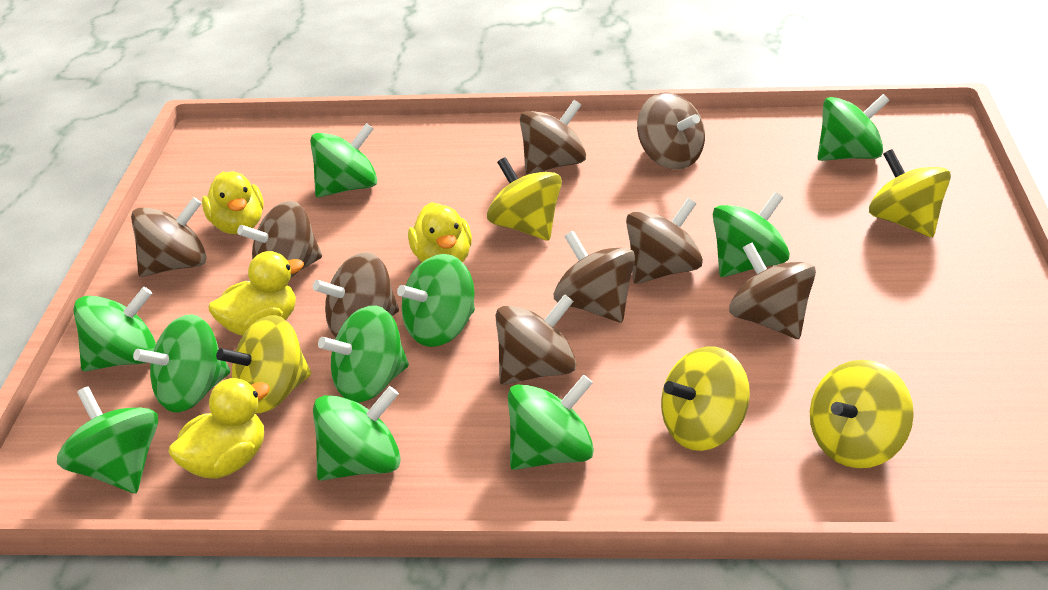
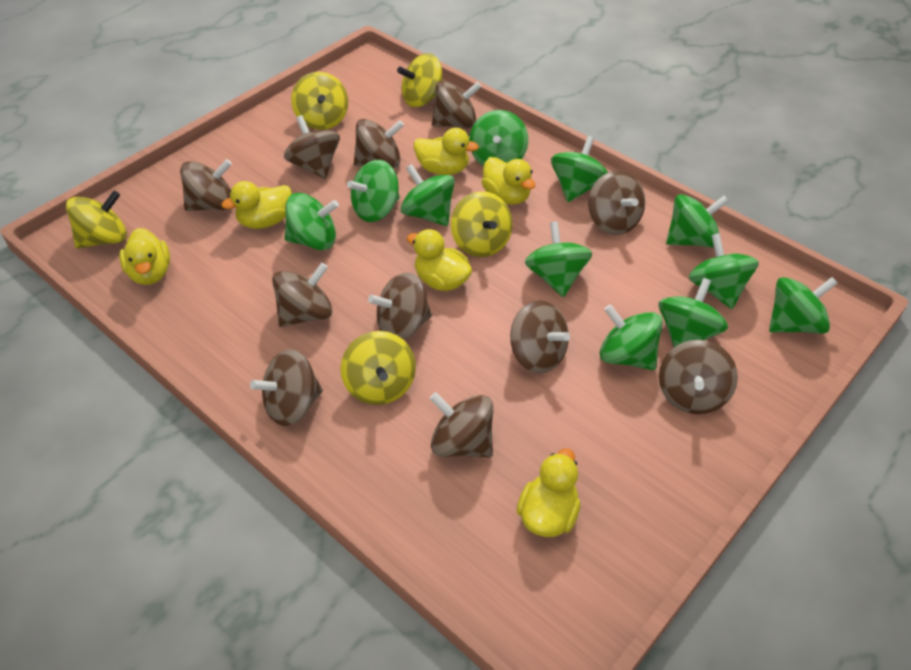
brown spinning top: [131,197,207,277] [237,201,322,277] [313,252,399,337] [495,294,576,385] [520,100,586,175] [554,231,635,323] [626,198,703,284] [637,93,705,169] [729,243,816,339] = 9 -> [180,159,232,211] [250,349,323,426] [272,263,333,327] [284,115,340,179] [354,119,404,168] [368,273,432,340] [430,392,493,457] [432,81,481,128] [510,300,570,374] [588,170,645,235] [659,340,738,414] = 11
green spinning top: [57,387,158,493] [73,287,156,371] [133,314,230,412] [310,123,377,197] [313,386,401,481] [318,305,409,403] [397,254,475,347] [508,375,594,470] [713,192,790,277] [817,94,890,161] = 10 -> [285,193,339,250] [347,160,400,222] [401,164,455,226] [469,110,528,166] [525,221,592,297] [551,136,608,202] [600,304,663,370] [659,278,728,347] [666,194,729,247] [689,233,759,309] [769,277,837,334] = 11
yellow duck: [168,378,270,479] [202,172,264,234] [208,251,304,336] [408,202,472,263] = 4 -> [119,228,170,285] [221,181,292,229] [407,229,472,291] [414,128,479,175] [482,157,535,205] [517,449,580,537] = 6

